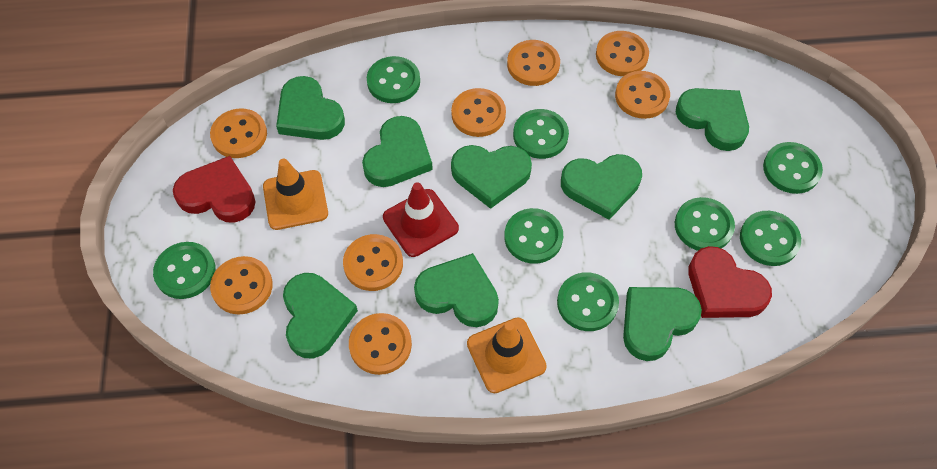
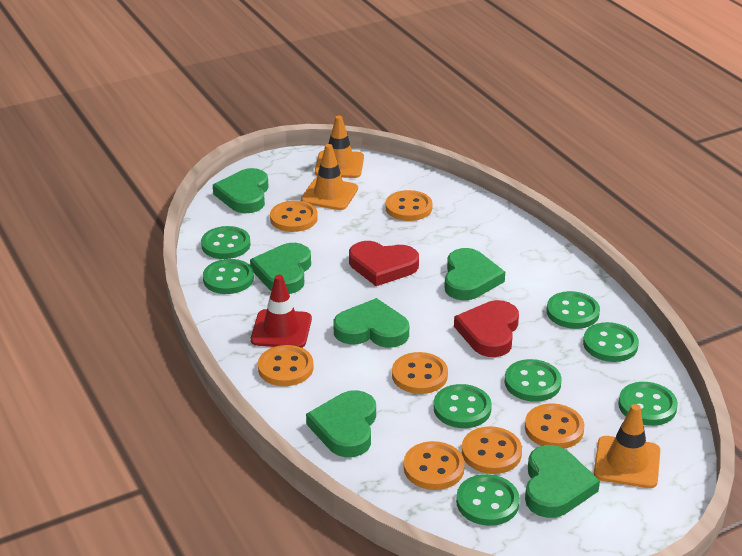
green heart: [276,76,345,140] [283,273,358,358] [362,116,433,187] [414,253,499,327] [451,145,532,209] [561,154,642,220] [623,287,702,361] [676,88,749,151] = 8 -> [213,168,269,213] [250,243,311,294] [306,390,376,457] [333,298,409,348] [444,248,505,300] [525,445,600,518] = 6
orange button: [210,108,267,158] [210,256,273,314] [343,234,403,291] [349,313,412,375] [451,88,506,137] [507,40,560,86] [596,31,649,76] [615,71,670,119] = 8 -> [258,345,314,386] [270,201,318,232] [385,190,433,221] [392,352,448,394] [404,441,465,490] [462,426,522,474] [525,403,584,449] = 7
orange traffic cone: [263,159,328,230] [467,317,547,393] = 2 -> [301,144,358,210] [315,116,364,178] [594,404,660,488] = 3

